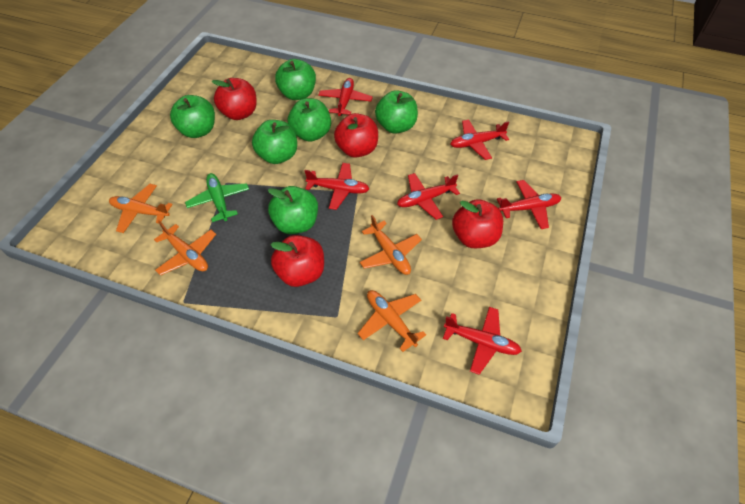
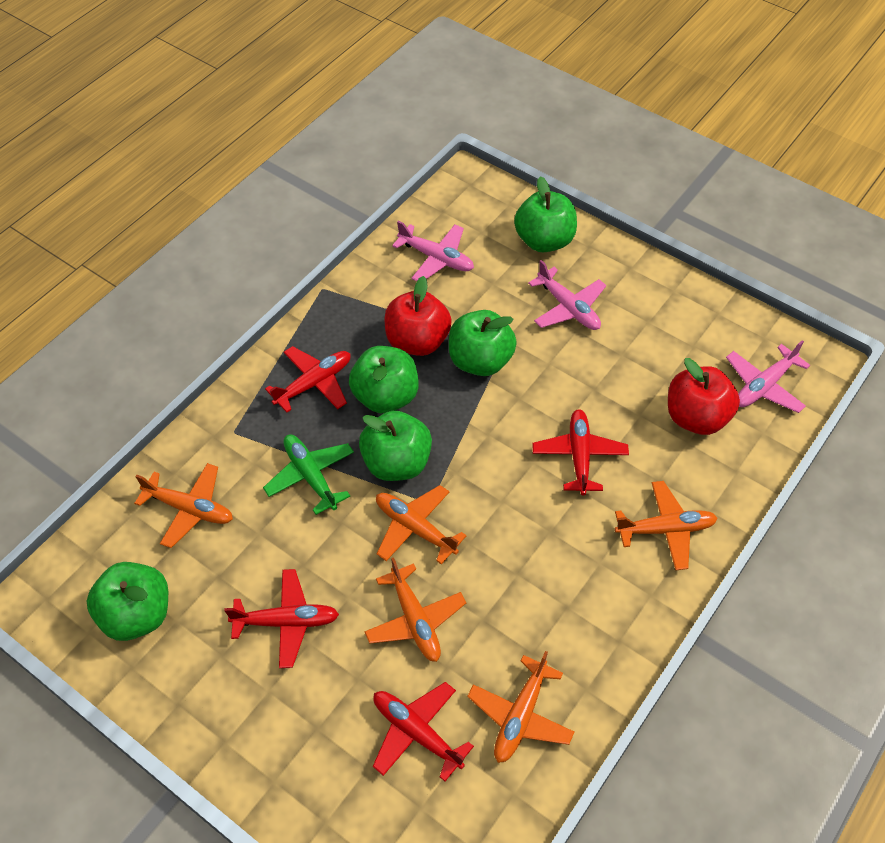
green apple: [170,95,215,138] [252,120,297,164] [268,186,318,234] [275,59,316,100] [288,98,331,142] [375,90,418,134] = 6 -> [87,562,168,641] [349,346,419,413] [359,411,432,481] [449,310,517,376] [514,176,577,252] = 5
orange plane: [109,184,173,233] [154,221,216,276] [358,290,426,352] [360,215,422,275] = 4 -> [134,463,233,548] [364,557,466,662] [376,485,467,565] [467,651,574,763] [615,481,717,570] = 5
pink plane: none = 0 -> [392,221,474,281] [528,260,606,330] [726,340,810,413] = 3
red apple: [211,78,257,120] [270,235,324,287] [334,113,378,158] [452,199,503,248] = 4 -> [384,276,452,356] [668,358,740,435] = 2
red plane: [305,163,369,210] [318,78,373,116] [397,173,460,220] [443,307,522,375] [451,119,509,160] [497,180,561,229] = 6 -> [224,569,339,668] [265,346,350,413] [373,682,474,781] [532,409,629,495] = 4

